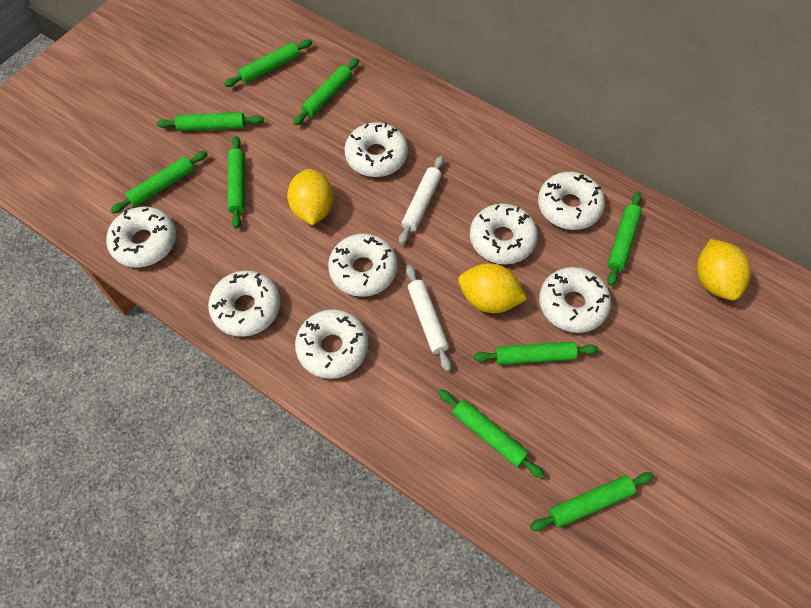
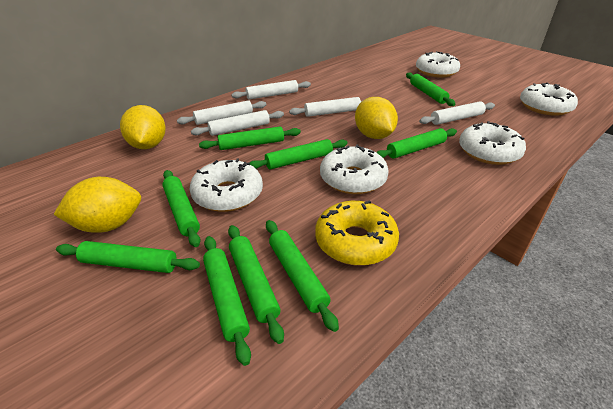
white donut: [106,206,176,268] [208,270,281,337] [295,309,368,379] [328,233,397,297] [344,122,408,177] [470,204,538,264] [538,172,605,230] [539,267,611,333] = 8 -> [190,158,263,212] [320,144,389,194] [416,51,460,78] [459,121,526,165] [520,82,578,116] = 5
white rolling pin: [399,156,444,245] [406,265,451,372] = 2 -> [177,100,267,125] [191,110,284,136] [231,80,311,100] [289,97,362,117] [419,101,495,125] = 5
yellow donut: none = 0 -> [315,200,399,266] = 1

